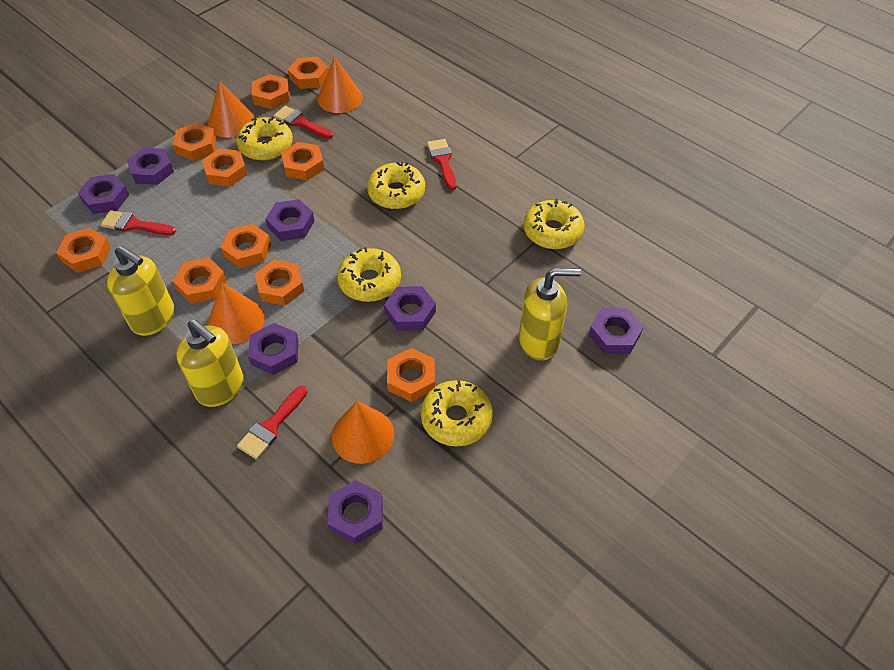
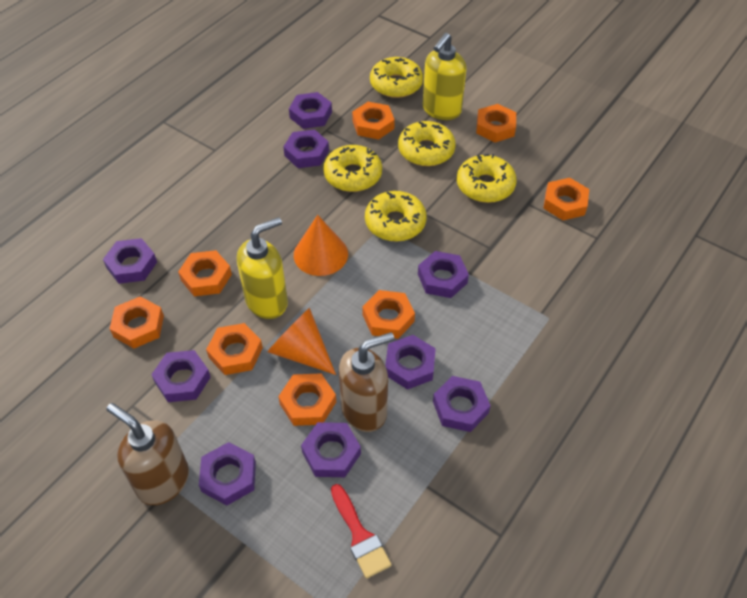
brown soap dispenser: none = 0 -> [106,403,189,505] [339,332,394,432] = 2
orange cone: [208,80,255,138] [208,283,265,344] [318,57,363,113] [332,401,394,464] = 4 -> [267,308,336,375] [294,215,348,276] = 2
orange nut: [57,228,111,273] [173,122,217,161] [173,258,227,304] [202,148,248,187] [221,224,271,268] [252,74,290,109] [255,260,304,306] [281,142,324,180] [288,57,329,89] [387,348,435,402] = 10 -> [109,296,164,348] [178,250,232,296] [206,323,263,375] [278,374,336,426] [352,102,395,140] [362,290,415,339] [476,104,516,142] [543,178,589,220] = 8
purple nut: [78,174,129,214] [127,148,174,185] [248,323,299,375] [265,199,315,241] [328,480,383,544] [384,286,436,331] [589,308,643,354] = 7 -> [103,238,157,284] [151,350,211,402] [199,442,256,505] [283,130,329,168] [289,92,332,129] [301,422,361,477] [385,335,436,390] [418,251,469,298] [433,376,491,432] = 9
red brush: [101,210,176,235] [237,386,307,459] [274,106,333,139] [427,139,457,190] = 4 -> [331,484,392,579] = 1
yellow soap dispenser: [107,246,175,336] [177,320,244,407] [519,268,581,361] = 3 -> [237,217,288,319] [423,33,467,120] = 2

